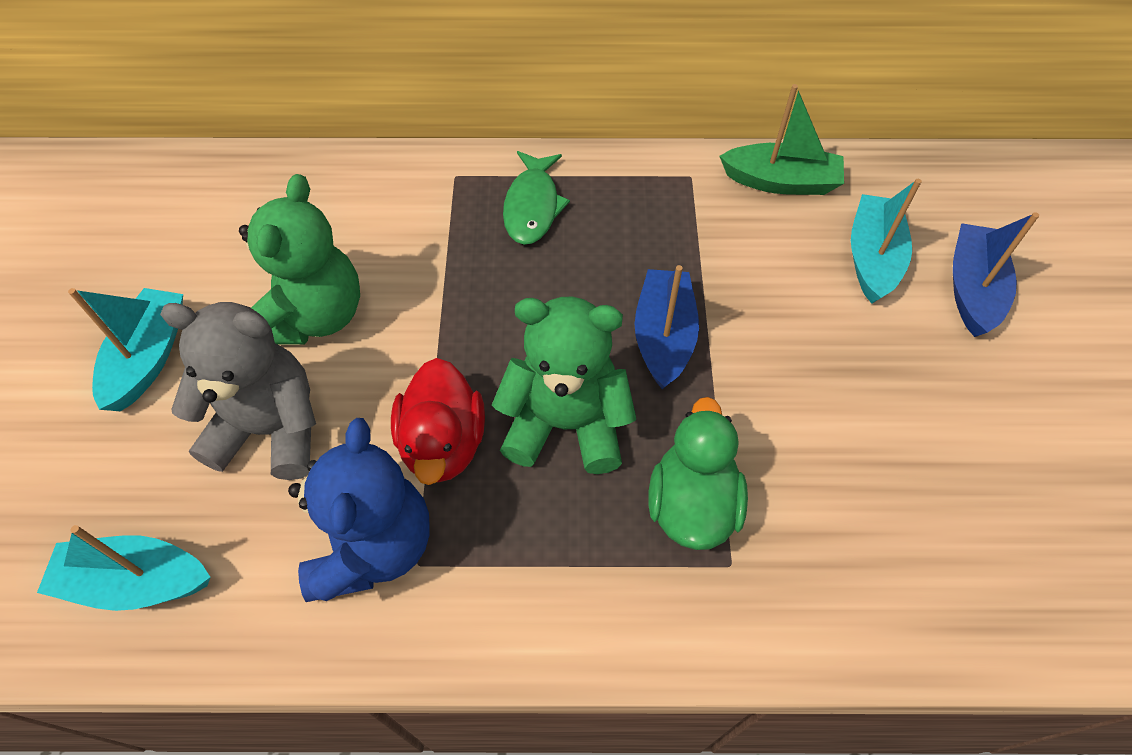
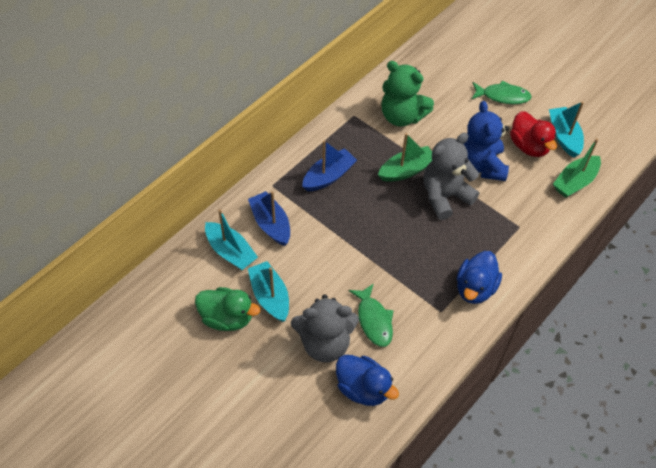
blue duck: none = 0 -> [336,355,399,406] [457,251,502,304] = 2
green boat: [720,84,844,195] = 1 -> [378,133,432,182] [553,138,601,198] = 2
green fish: [503,151,570,245] = 1 -> [349,283,394,347] [472,80,532,104] = 2
green teddy bear: [239,174,360,345] [492,297,636,474] = 2 -> [382,61,434,127] = 1
grey teddy bear: [160,302,316,480] = 1 -> [291,294,359,363] [423,133,479,220] = 2

